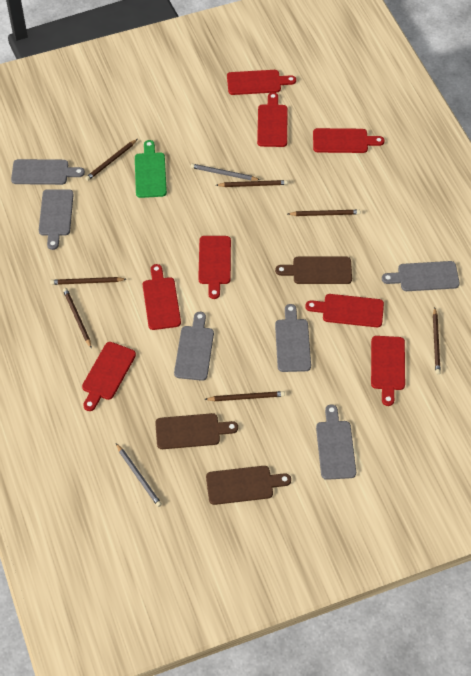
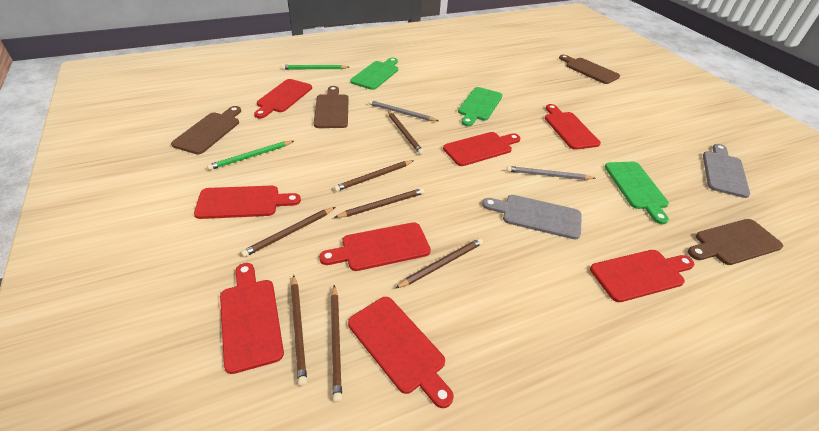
brown cutting board: [155,413,238,449] [206,466,291,505] [275,257,352,284] = 3 -> [171,106,241,154] [314,86,349,128] [559,55,620,84] [688,219,783,265] = 4
green cutting board: [135,140,167,198] = 1 -> [350,58,398,90] [458,87,502,126] [605,162,669,224] = 3
green pencil: none = 0 -> [207,141,294,170] [281,65,349,70] = 2
grey cutting board: [11,159,85,185] [39,189,74,250] [174,312,214,381] [275,304,311,372] [316,404,356,480] [382,261,460,291] = 6 -> [482,195,582,240] [703,144,750,198] = 2

